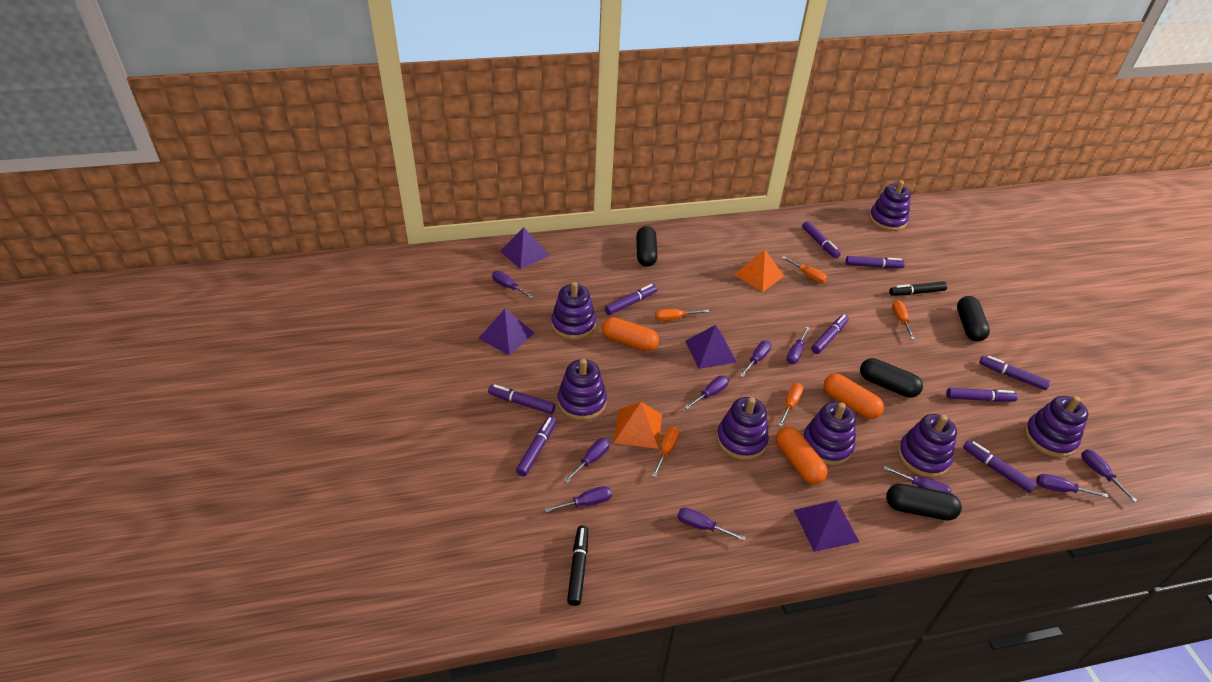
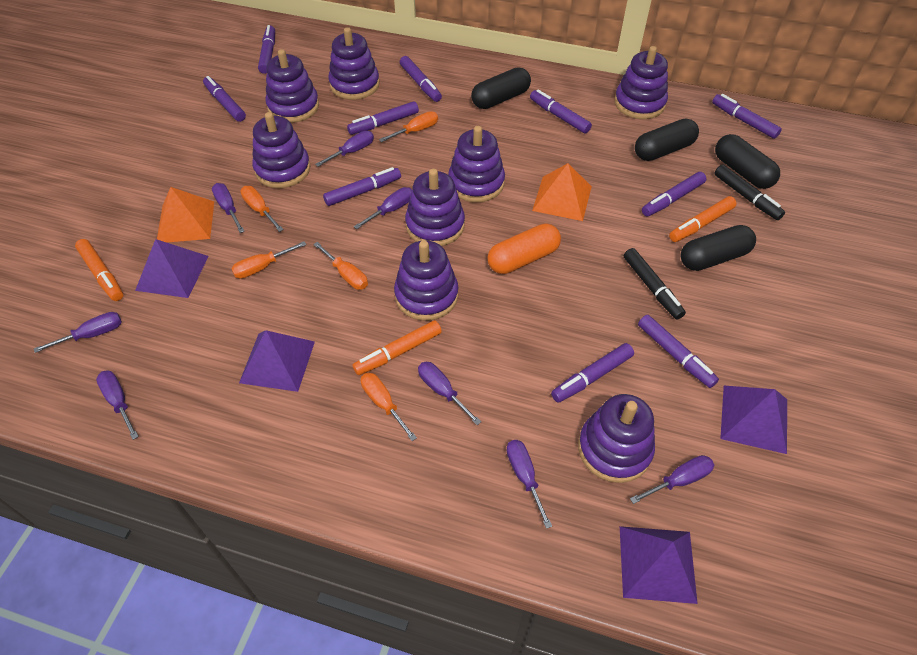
orange capsule: [602,317,659,351] [776,427,828,484] [824,374,884,419] = 3 -> [487,224,561,274] = 1
orange marker: none = 0 -> [75,239,123,301] [353,320,442,375] [669,196,737,242] = 3
purple marker: [488,384,556,414] [516,416,556,477] [605,284,657,315] [802,221,841,258] [811,314,849,354] [846,256,905,268] [947,388,1018,402] [963,440,1037,493] [979,356,1050,390] = 9 -> [203,76,246,122] [258,25,275,74] [323,167,401,206] [347,101,419,135] [400,56,442,102] [530,89,592,133] [551,343,634,403] [638,315,719,388] [642,172,706,217] [712,94,782,139] = 10
purple screwdriver: [492,271,534,298] [545,486,612,512] [564,438,610,483] [677,508,746,541] [684,375,729,410] [740,341,771,377] [786,327,809,364] [884,466,952,493] [1036,474,1108,498] [1081,449,1138,502] = 10 -> [34,312,122,353] [96,370,139,440] [212,183,244,233] [315,131,374,167] [354,187,412,229] [418,362,481,425] [506,440,552,529] [630,455,714,504] = 8
purple stacking toy: [551,282,596,340] [558,359,607,421] [717,397,769,460] [803,402,856,465] [869,180,911,231] [898,414,957,478] [1024,396,1088,458] = 7 -> [252,112,311,188] [265,49,319,123] [328,27,380,100] [394,240,459,321] [405,169,465,246] [448,126,505,202] [578,394,655,483] [614,46,668,119] = 8

